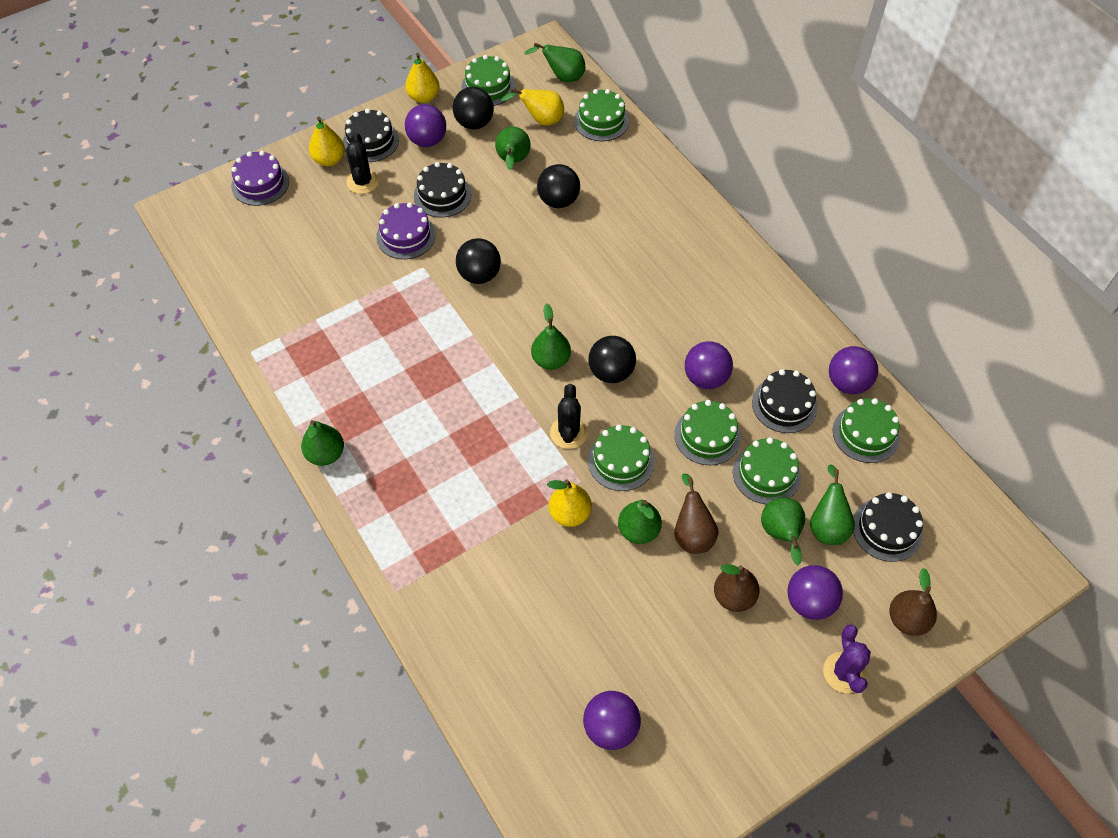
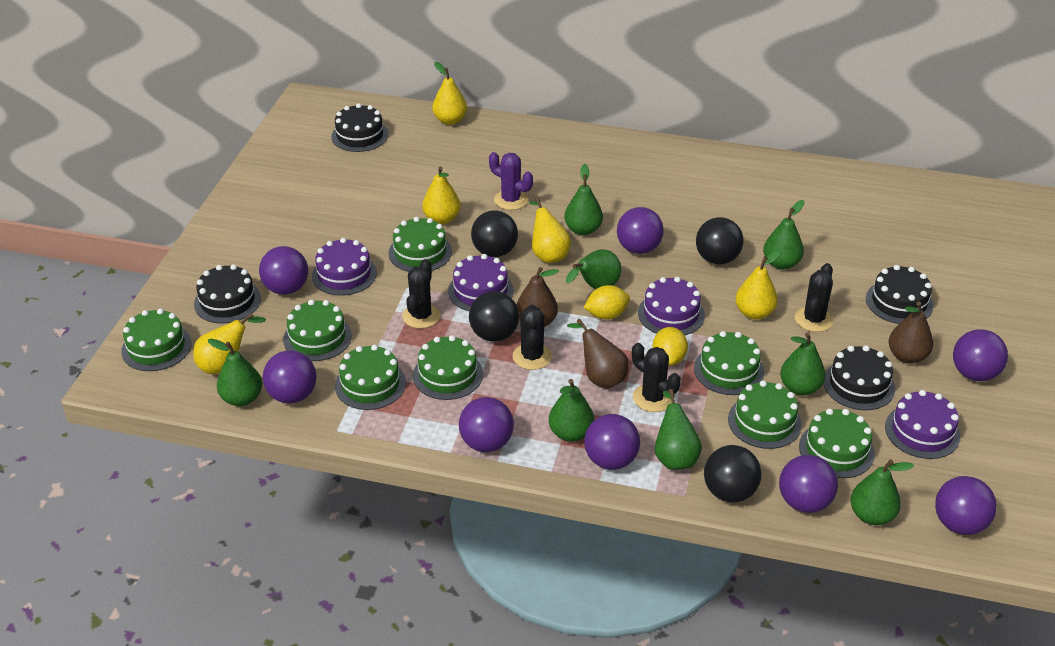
black cactus: [346,133,379,194] [550,384,588,449] = 2 -> [402,259,441,329] [513,305,552,370] [632,343,681,412] [795,263,834,332] = 4
green cake: [461,55,515,106] [574,89,629,141] [588,425,655,491] [674,400,741,465] [733,438,801,504] [833,398,900,463] = 6 -> [121,308,192,371] [283,299,352,361] [335,345,406,410] [389,217,452,272] [413,335,483,400] [694,331,764,395] [728,380,802,449] [799,408,875,478] = 8
green pear: [301,420,344,466] [495,127,531,170] [524,43,585,82] [531,303,571,370] [618,500,662,544] [761,497,805,565] [810,464,855,545] = 7 -> [208,339,262,406] [549,379,594,442] [564,164,603,235] [566,249,621,289] [655,389,702,470] [763,200,804,270] [780,333,826,396] [850,459,914,525] = 8
purple ball: [405,104,446,147] [583,691,641,750] [685,341,733,389] [788,565,843,620] [829,346,878,394] = 5 -> [259,246,308,295] [263,351,317,403] [459,397,514,452] [584,414,640,470] [617,207,664,254] [779,455,838,513] [935,476,997,535] [953,329,1008,381] = 8
purple cake: [231,151,289,206] [376,202,436,259] = 2 -> [312,238,377,296] [448,254,514,311] [638,277,705,335] [885,390,960,459] = 4
yellow lemon: none = 0 -> [583,285,630,319] [652,327,688,365] = 2
yellow pear: [309,117,345,166] [405,53,440,103] [501,89,564,125] [547,479,592,527] = 4 -> [193,313,266,374] [422,166,461,224] [432,62,467,125] [529,197,571,263] [735,250,781,320] = 5

